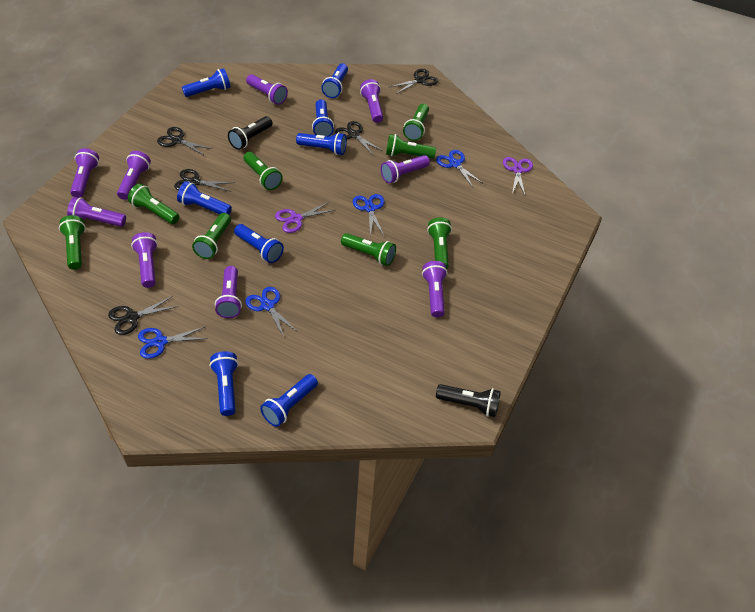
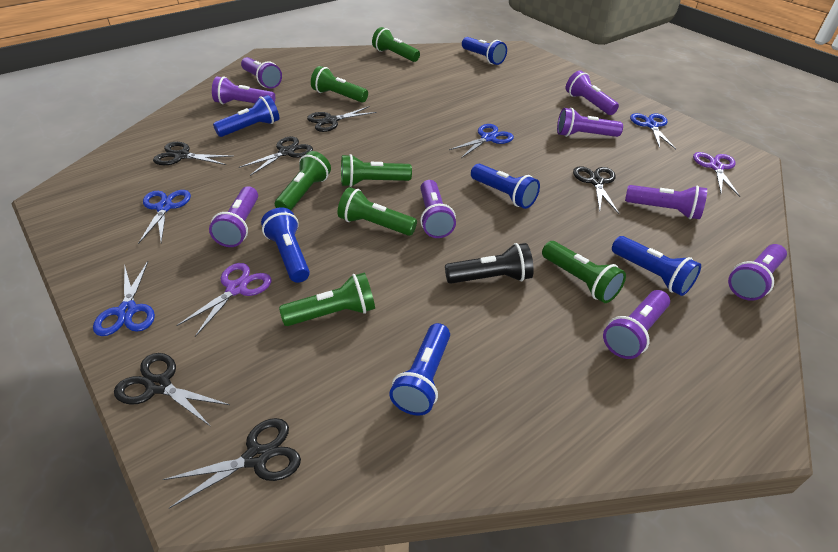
black flashlight: [228,116,273,150] [436,384,501,417] = 2 -> [445,243,534,284] = 1
black scissors: [108,296,178,335] [157,127,213,156] [174,169,235,192] [335,121,383,156] [390,69,438,94] = 5 -> [114,353,230,427] [153,142,233,165] [163,418,301,509] [239,136,313,176] [307,106,376,132] [573,166,619,214] = 6
blue flashlight: [177,181,232,215] [182,68,231,97] [210,351,238,416] [234,224,284,263] [260,374,318,427] [296,132,347,155] [312,100,334,137] [321,63,348,98] = 8 -> [213,95,279,137] [261,208,310,283] [389,323,450,416] [462,37,507,65] [471,163,540,209] [612,236,701,296] = 6
green flashlight: [59,215,86,270] [128,184,179,224] [192,213,231,259] [243,152,283,190] [341,233,396,266] [386,134,436,159] [403,104,429,141] [427,217,452,269] = 8 -> [275,151,331,210] [279,272,375,326] [311,66,368,102] [338,187,417,236] [341,154,412,187] [372,27,420,62] [542,241,626,303] = 7

